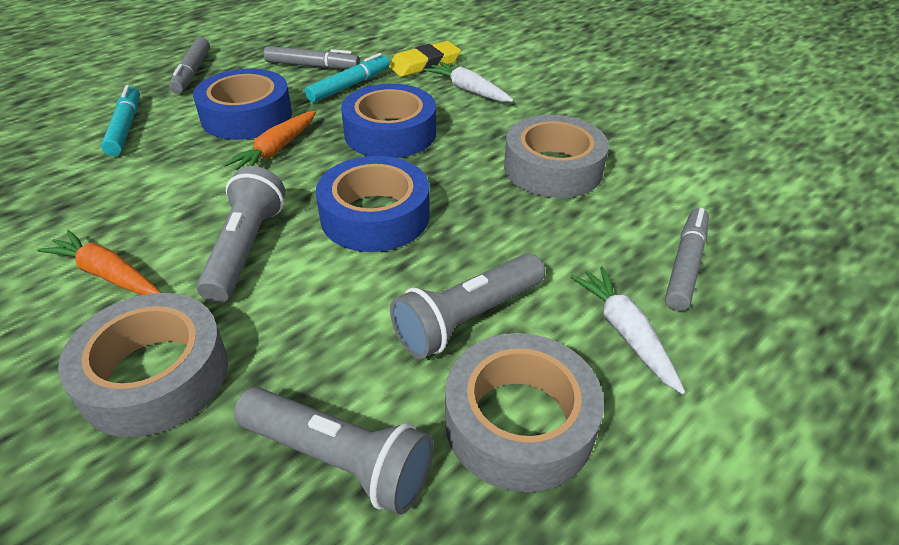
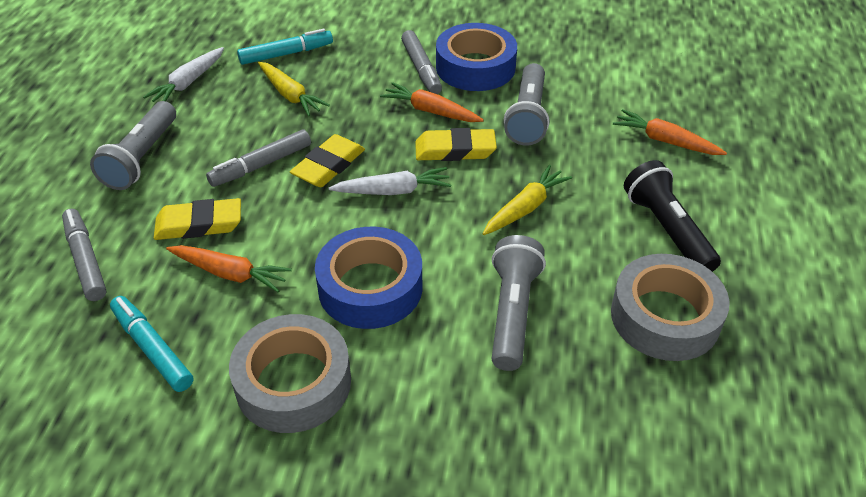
black flashlight: none = 0 -> [624,160,721,272] = 1
blue tape: [193,69,292,140] [316,156,430,252] [341,84,436,158] = 3 -> [315,227,423,329] [436,23,517,91] = 2
grey tape: [58,293,228,437] [445,333,604,492] [504,115,609,198] = 3 -> [229,314,351,433] [611,254,730,361] = 2
orange carrot: [37,230,161,295] [224,111,316,170] = 2 -> [166,245,292,292] [380,82,484,122] [613,109,727,155] = 3
yellow carrot: none = 0 -> [258,62,330,116] [483,165,572,235] = 2
yellow eraser: [389,41,461,77] = 1 -> [154,198,241,240] [290,134,365,187] [415,128,497,161] = 3

